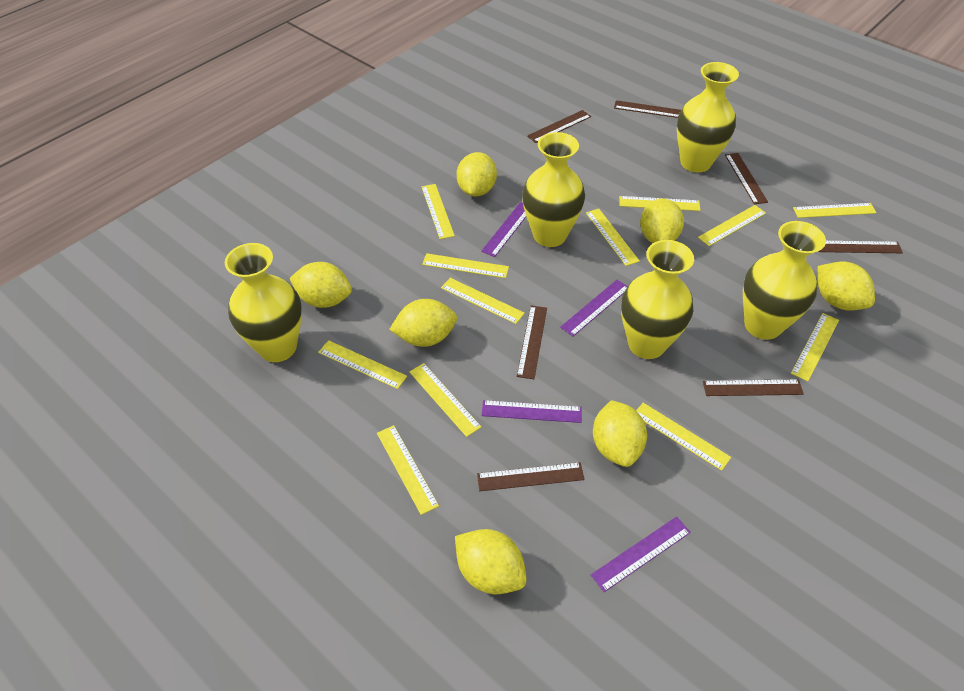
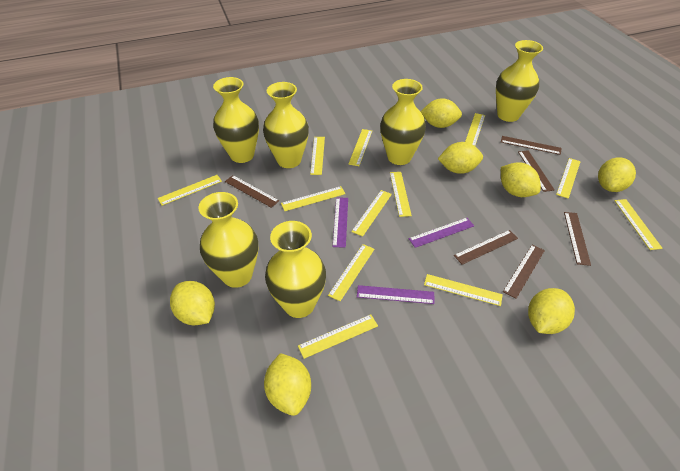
brown ruler: [477,462,584,491] [517,305,547,379] [527,110,591,143] [614,100,681,118] [703,379,804,396] [725,153,768,204] [818,241,903,253] = 7 -> [225,175,279,208] [454,230,518,265] [501,136,561,155] [503,245,545,299] [518,150,555,192] [564,212,591,266] = 6
purple ruler: [481,202,526,257] [482,400,582,423] [560,280,628,336] [591,517,691,592] = 4 -> [333,197,348,248] [357,285,435,304] [409,218,474,248] = 3
yellow vase: [225,243,302,362] [522,132,585,247] [621,240,694,359] [677,62,739,172] [743,221,826,340] = 5 -> [198,192,258,288] [213,77,259,163] [263,82,309,168] [265,221,326,318] [380,79,426,165] [496,40,543,122] = 6

